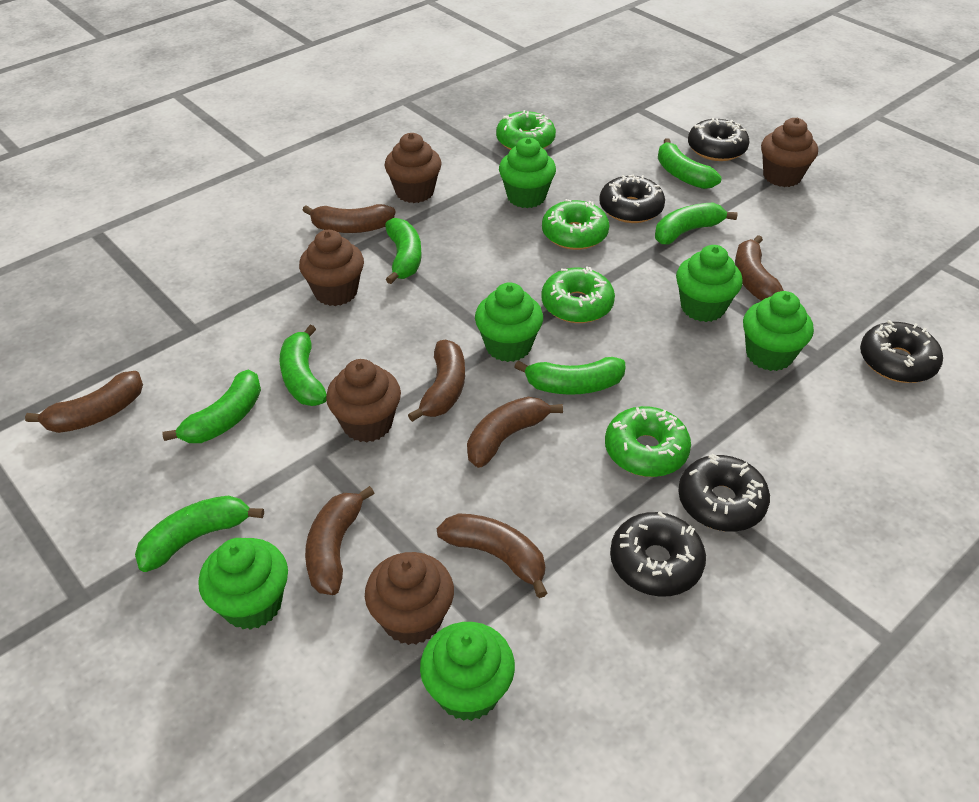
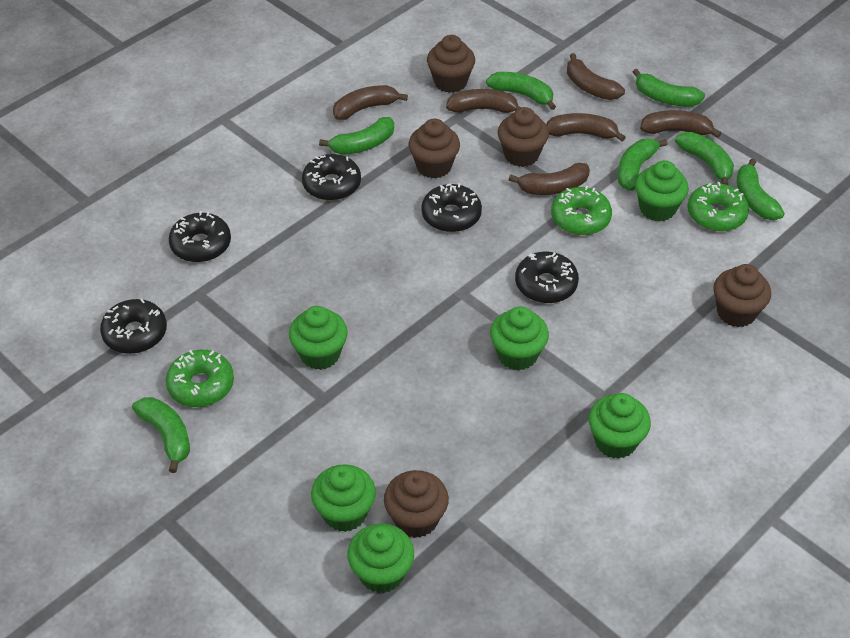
brown banana: [25,371,143,433] [302,204,395,233] [305,486,375,595] [408,340,465,422] [437,513,547,598] [467,397,563,468] [735,235,784,301] = 7 -> [333,85,408,120] [446,89,521,113] [508,163,590,195] [546,113,626,142] [567,53,625,100] [640,110,722,138] = 6
green donut: [496,110,556,150] [541,267,615,323] [542,199,609,250] [605,406,691,477] = 4 -> [166,350,234,407] [551,186,612,235] [687,182,749,231] = 3

